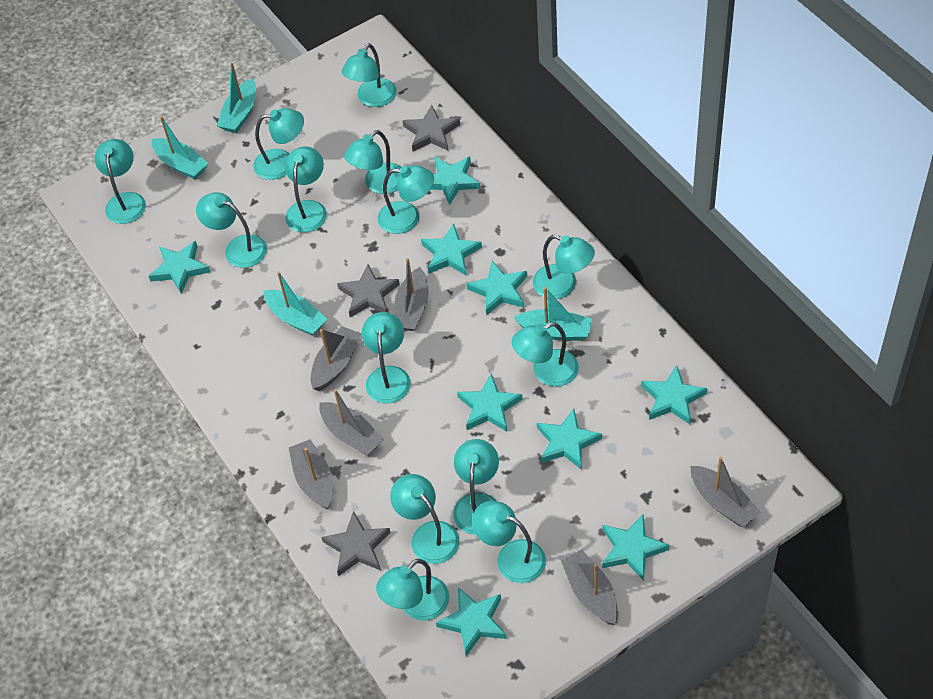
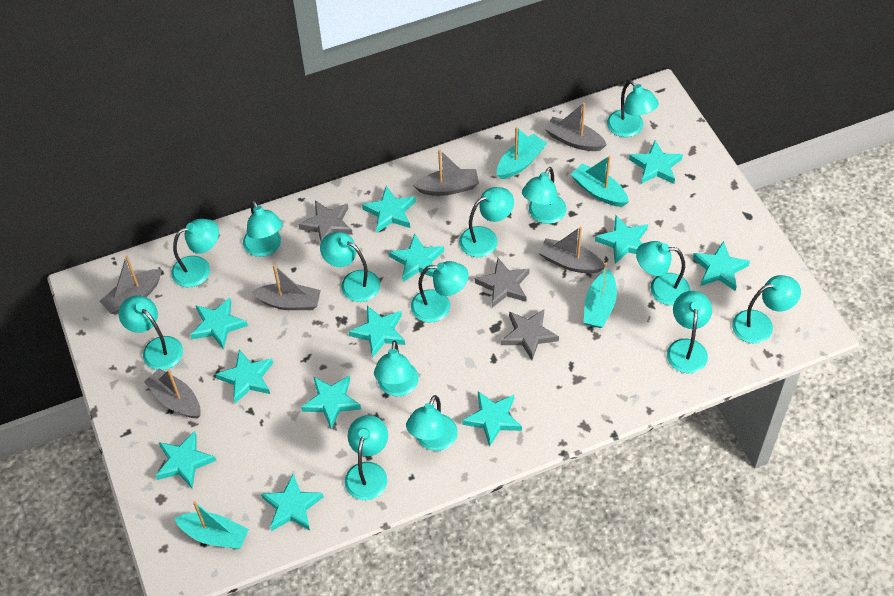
turquoise star: [149,241,210,294] [421,223,482,275] [431,156,480,205] [436,587,506,656] [457,374,522,432] [467,261,527,316] [537,409,602,470] [602,514,669,581] [641,365,707,424] = 9 -> [156,431,216,488] [190,297,248,350] [215,349,273,403] [261,474,324,531] [301,375,361,429] [349,306,405,358] [362,186,416,233] [389,234,444,282] [462,391,522,447] [595,215,648,264] [629,140,683,184] [693,241,750,291] = 12

